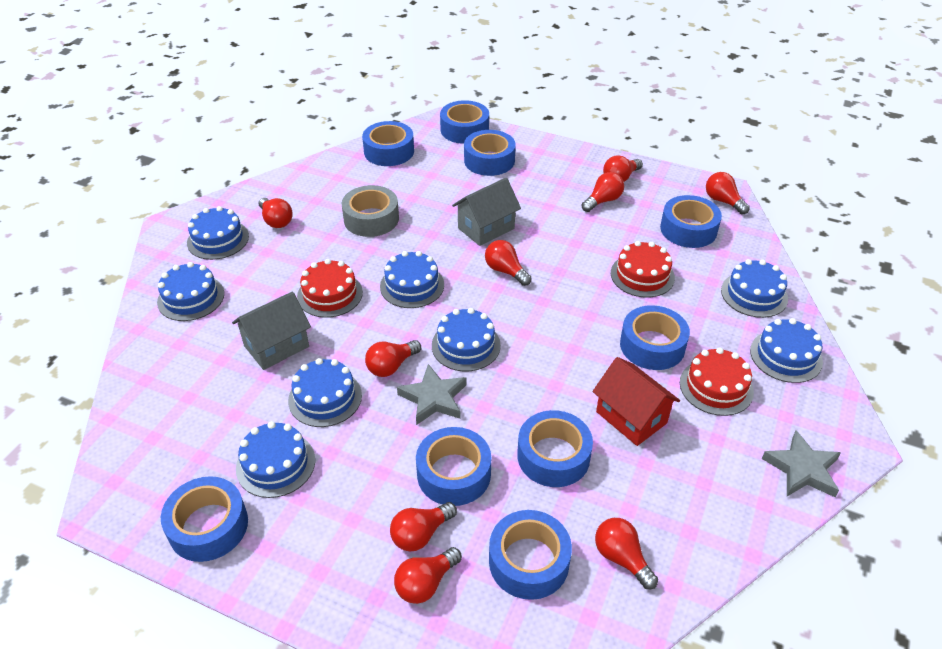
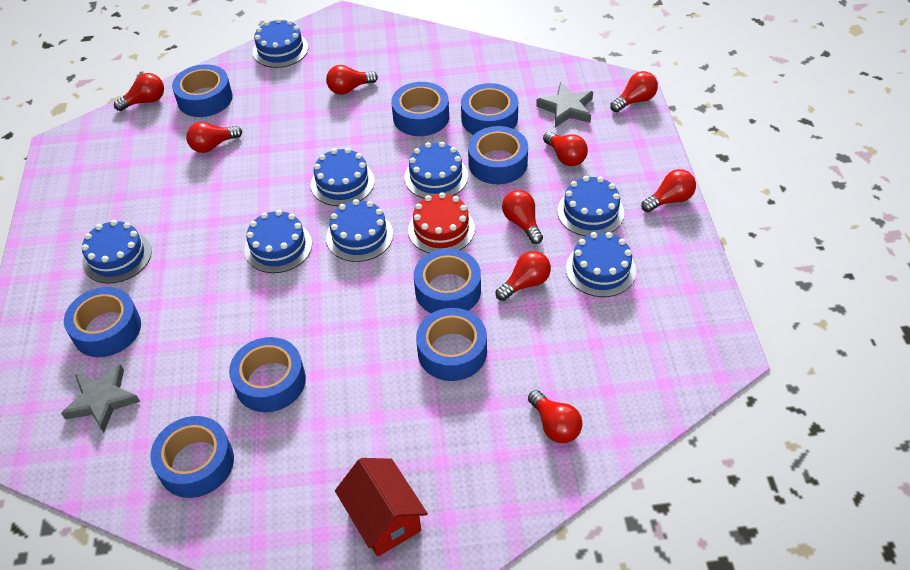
grey house: [232,291,311,370] [452,178,521,246] = 2 -> none = 0
grey tape: [342,185,399,237] = 1 -> none = 0
red cake: [297,259,363,318] [611,241,675,298] [680,347,754,416] = 3 -> [408,192,475,253] = 1

